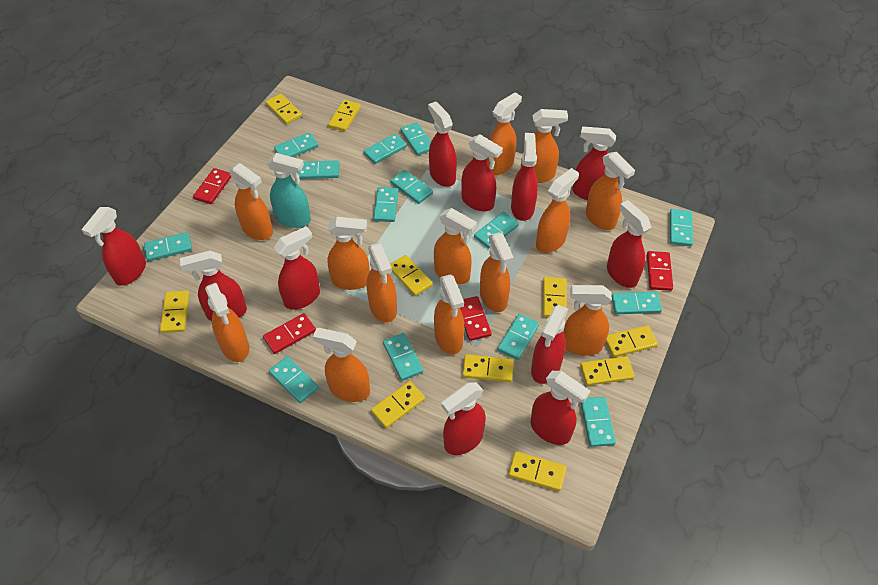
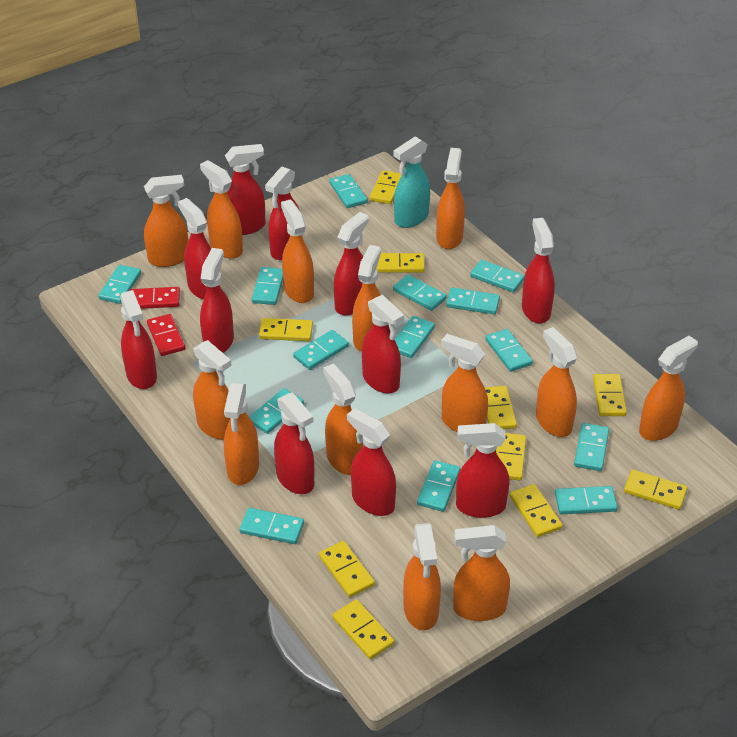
red domino: [193,168,231,204] [263,313,316,354] [460,296,492,341] [647,251,673,291] = 4 -> [129,287,180,309] [147,314,186,356] = 2

